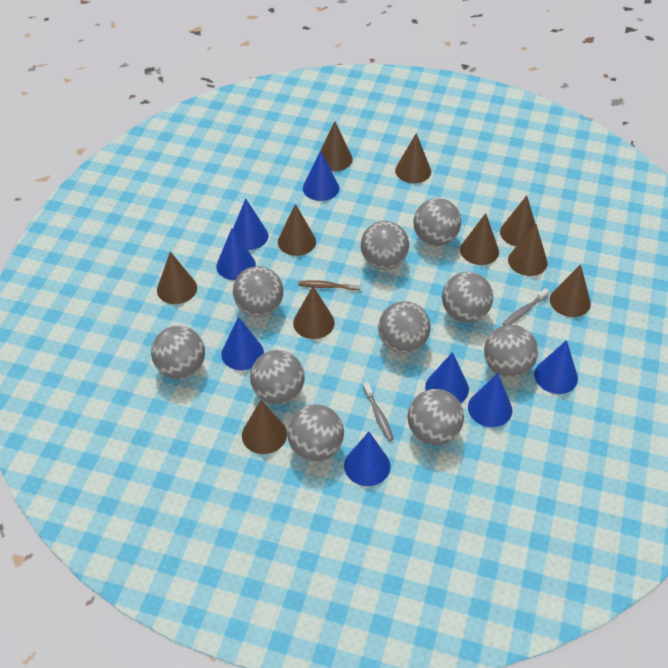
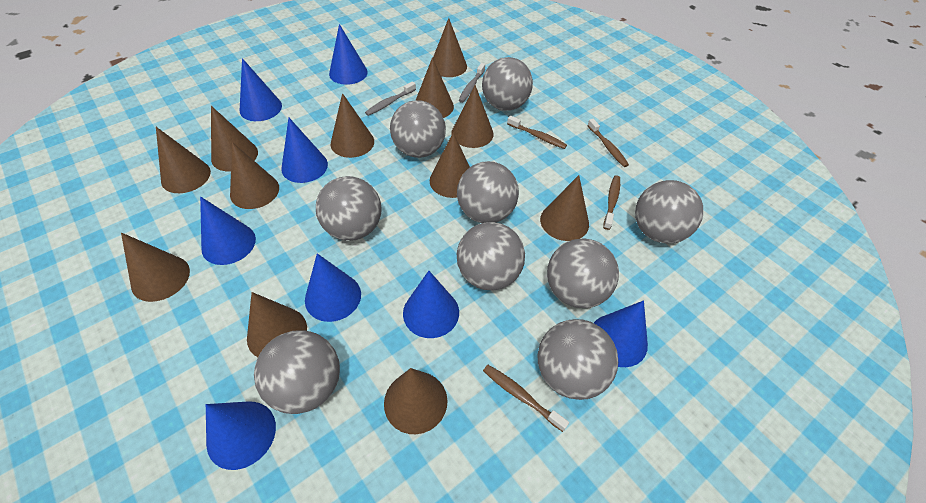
brown cone: [157,252,197,304] [242,400,287,454] [278,204,316,256] [293,286,335,339] [321,121,353,171] [395,133,431,183] [460,213,499,265] [500,195,535,246] [508,224,548,276] [550,264,591,317] = 10 -> [121,233,190,302] [156,127,211,193] [211,106,258,171] [230,142,279,209] [247,292,307,357] [331,93,374,158] [384,368,447,434] [416,57,454,118] [430,133,470,198] [433,18,467,77] [451,85,494,148] [540,175,589,241] = 12
brown toothbrush: [299,280,361,290] = 1 -> [483,365,569,432] [507,115,567,149] [587,119,629,167] [603,175,620,230] = 4
grey ball: [151,326,205,379] [233,266,283,317] [250,350,305,404] [287,404,344,461] [361,221,409,269] [378,301,431,354] [408,389,464,445] [413,198,461,246] [442,272,493,323] [484,325,538,378] = 10 -> [254,330,340,414] [316,176,382,241] [390,100,446,158] [457,161,519,223] [457,222,525,291] [482,57,533,111] [538,319,618,400] [547,238,619,308] [635,180,703,243] = 9

